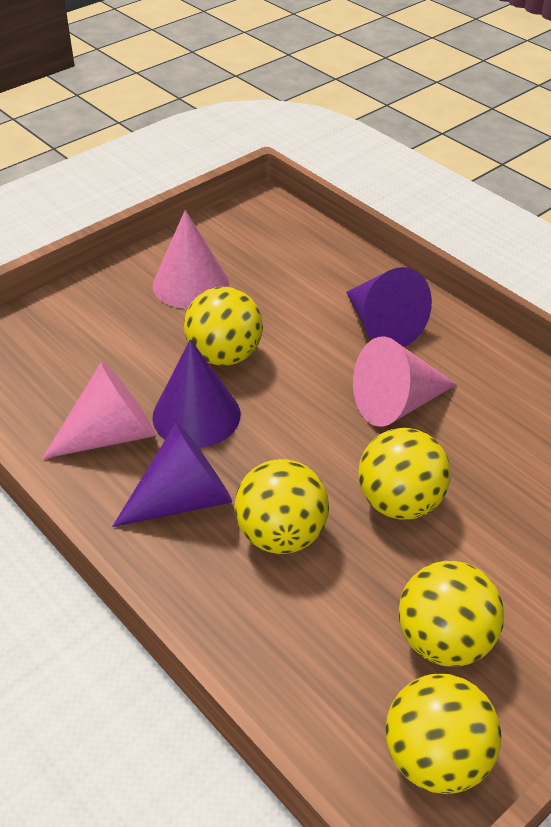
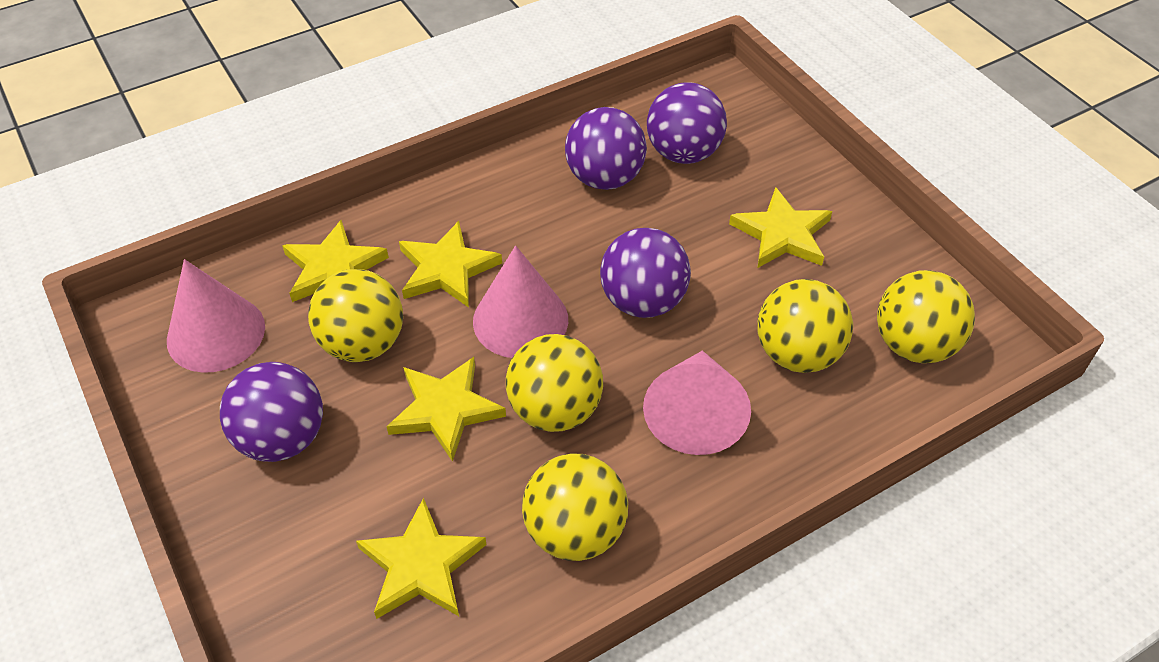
purple ball: none = 0 -> [220,362,323,462] [565,107,647,190] [600,228,691,318] [647,82,727,164] = 4
purple cone: [112,422,232,527] [152,339,241,448] [346,267,432,347] = 3 -> none = 0
yellow star: none = 0 -> [282,220,389,302] [356,498,487,619] [386,357,506,462] [399,221,502,308] [729,187,832,268] = 5

